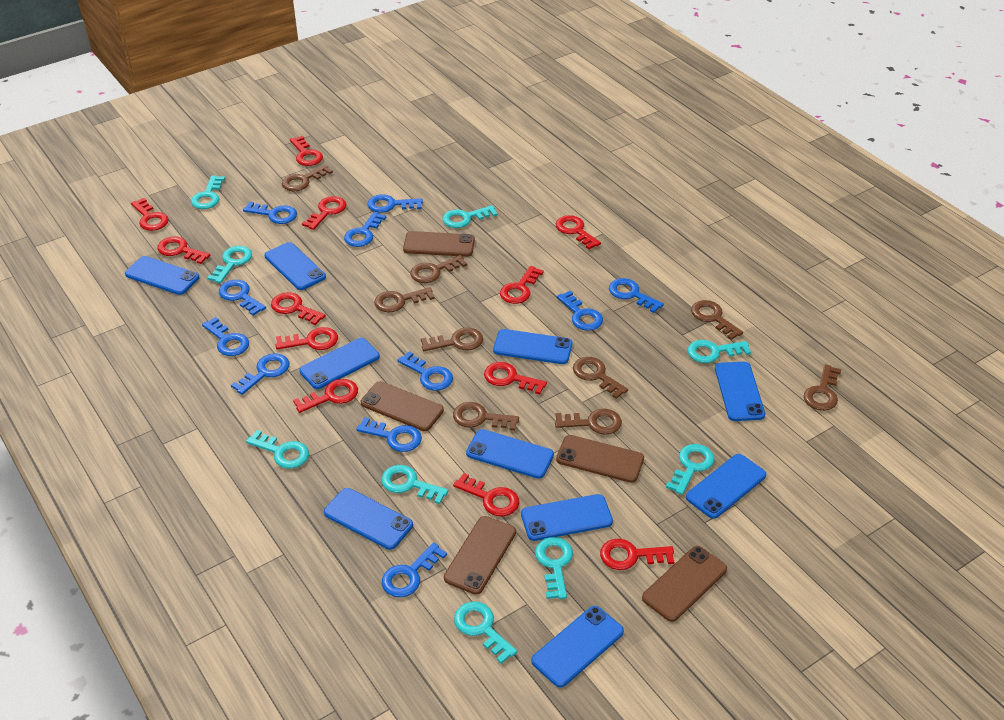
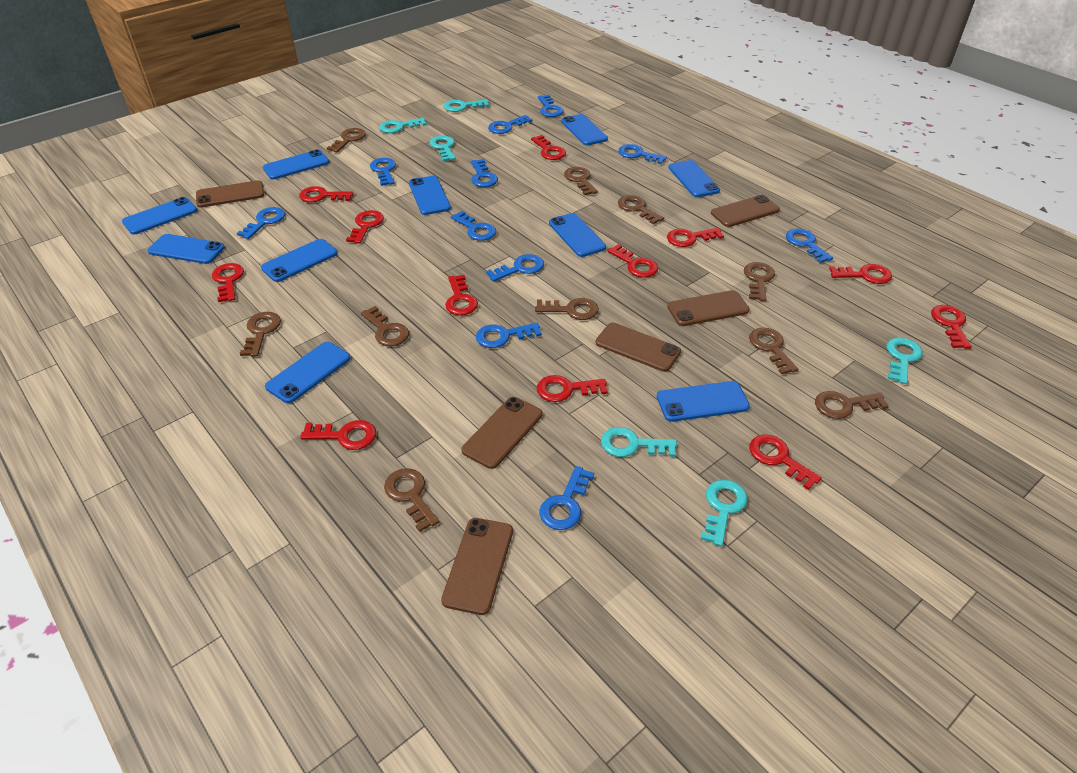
brown key: [282,165,333,191] [374,287,435,312] [410,255,467,283] [421,328,483,351] [453,402,519,431] [555,409,622,435] [573,357,628,399] [691,300,743,340] [804,365,841,411] = 9 -> [240,312,281,357] [327,128,366,152] [361,306,409,346] [384,468,439,532] [535,298,599,320] [564,167,598,195] [618,195,664,225] [744,262,775,301] [749,328,799,374] [815,391,889,419] = 10
brown phone: [361,381,444,431] [403,231,475,257] [444,516,516,595] [556,435,644,483] [642,546,727,622] = 5 -> [196,180,264,208] [441,518,513,615] [461,397,542,469] [595,323,681,372] [667,290,750,326] [711,195,780,227] = 6
turquoise key: [191,175,225,209] [207,246,252,283] [246,430,309,469] [381,465,449,504] [442,205,498,228] [454,601,517,664] [535,537,573,599] [666,444,714,495] [688,340,751,363] = 9 -> [379,118,427,133] [430,135,456,161] [444,99,489,112] [601,427,677,457] [701,480,748,546] [887,337,923,384] = 6

